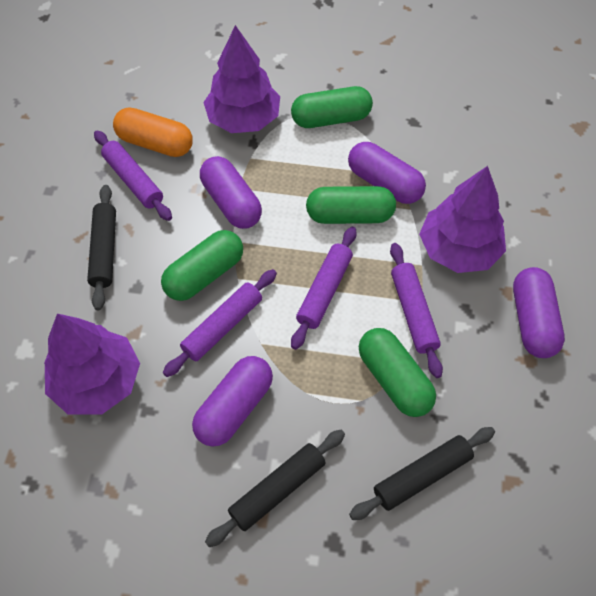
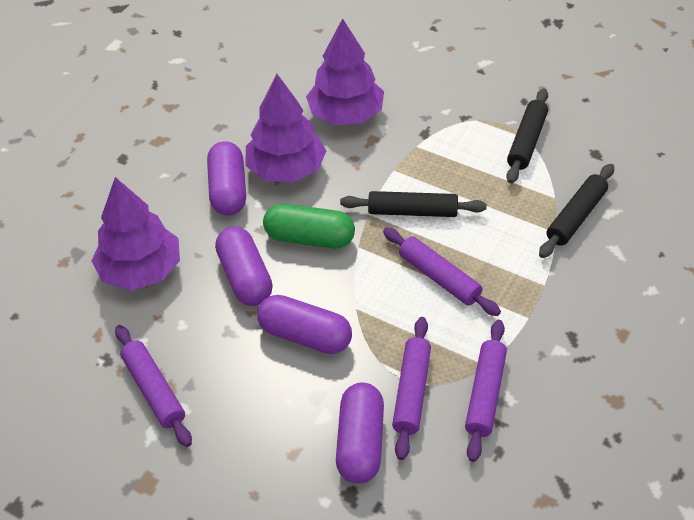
green capsule: [161,230,243,301] [291,86,373,128] [306,186,396,224] [359,328,436,417] = 4 -> [263,204,355,249] = 1
orange capsule: [113,108,193,157] = 1 -> none = 0

